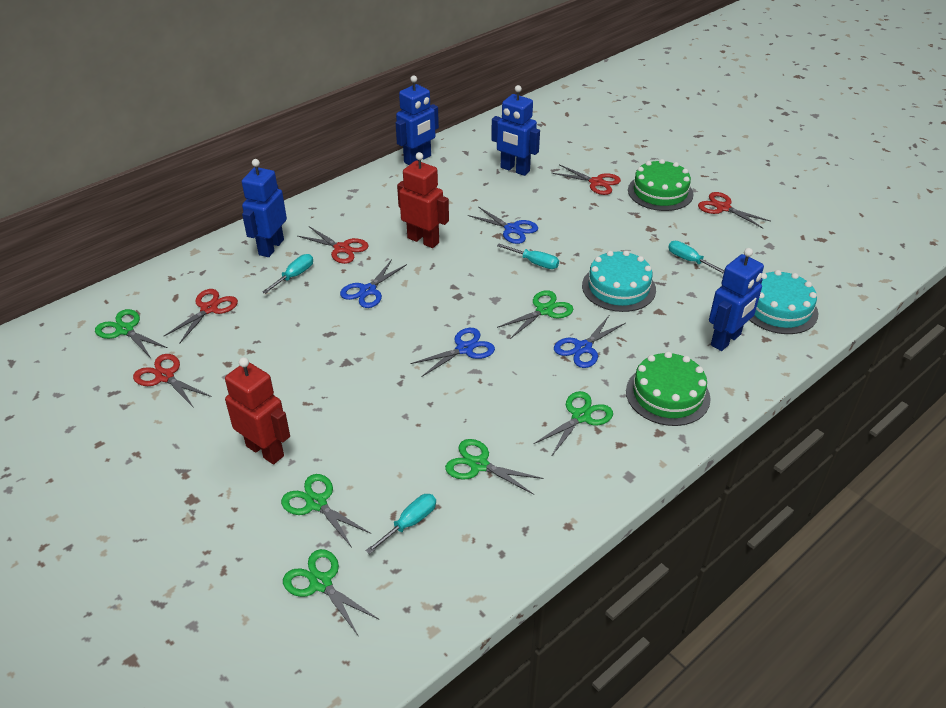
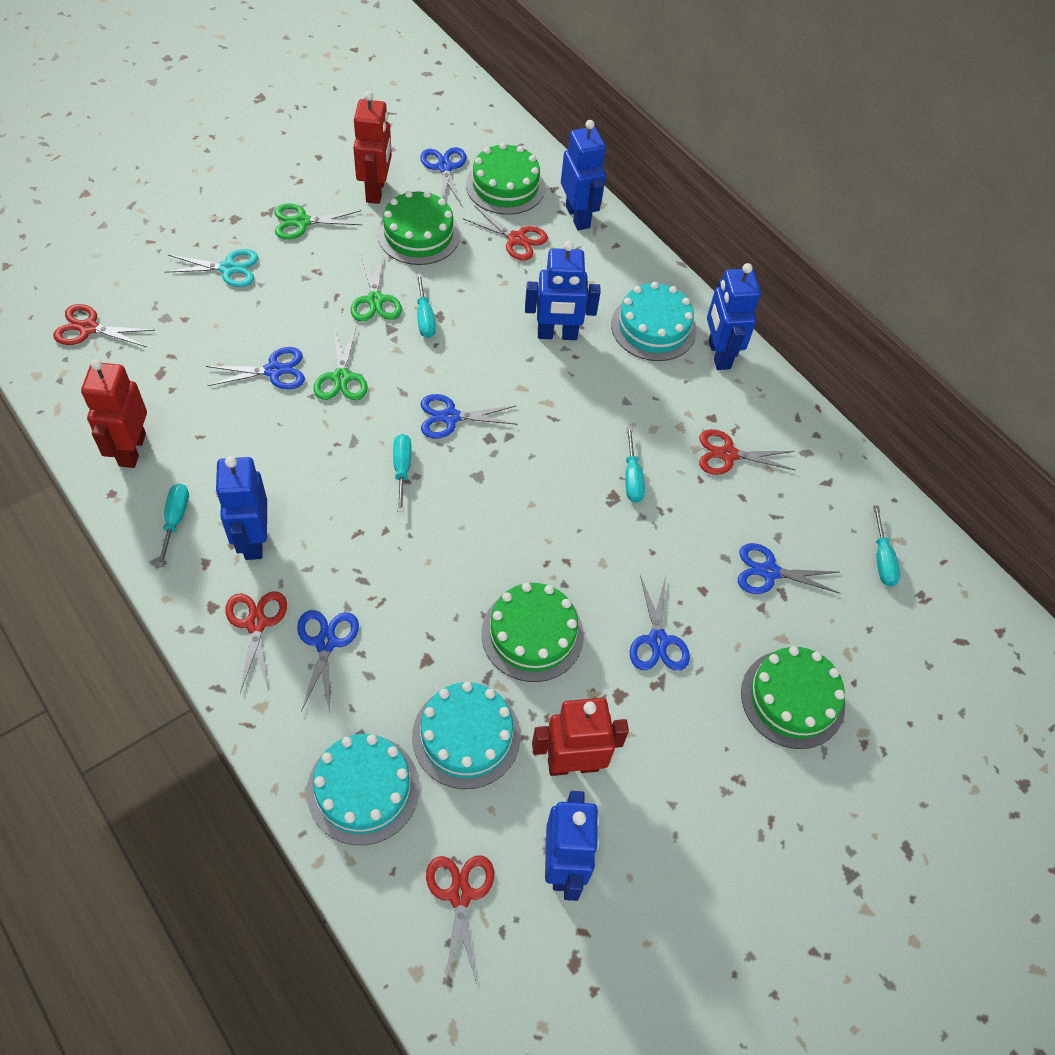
blue robot: [242,159,287,257] [396,76,439,165] [491,85,540,176] [709,248,764,351] = 4 -> [215,456,267,560] [525,241,601,340] [545,791,599,901] [561,120,606,230] [707,263,761,370] = 5
blue scissors: [340,259,407,308] [410,328,495,377] [468,207,538,244] [554,316,626,368] = 4 -> [206,347,305,390] [297,610,359,711] [420,147,467,206] [421,394,518,438] [630,575,690,671] [738,543,841,594] = 6
green cake: [626,351,711,426] [628,159,693,211] = 2 -> [377,191,460,265] [466,143,545,215] [481,583,584,682] [741,646,845,749] = 4
green scissors: [95,309,168,358] [281,474,371,548] [283,549,378,637] [445,439,544,495] [497,290,573,338] [534,391,613,457] = 6 -> [274,203,362,239] [313,326,368,400] [351,253,402,321] = 3
red robot: [225,357,290,464] [397,152,449,248] = 2 -> [81,359,147,468] [353,91,392,204] [532,698,629,776] = 3
turquoise cake: [582,250,656,312] [749,270,818,334] = 2 -> [307,734,420,845] [412,682,521,789] [611,282,697,361] = 3
turquoise scissors: none = 0 -> [164,249,258,287] = 1
turquoise screwdriver: [262,254,313,294] [366,494,436,554] [497,244,559,269] [668,241,724,274] = 4 -> [157,484,189,567] [393,434,412,512] [416,274,436,338] [625,427,645,503] [873,505,901,586] = 5

